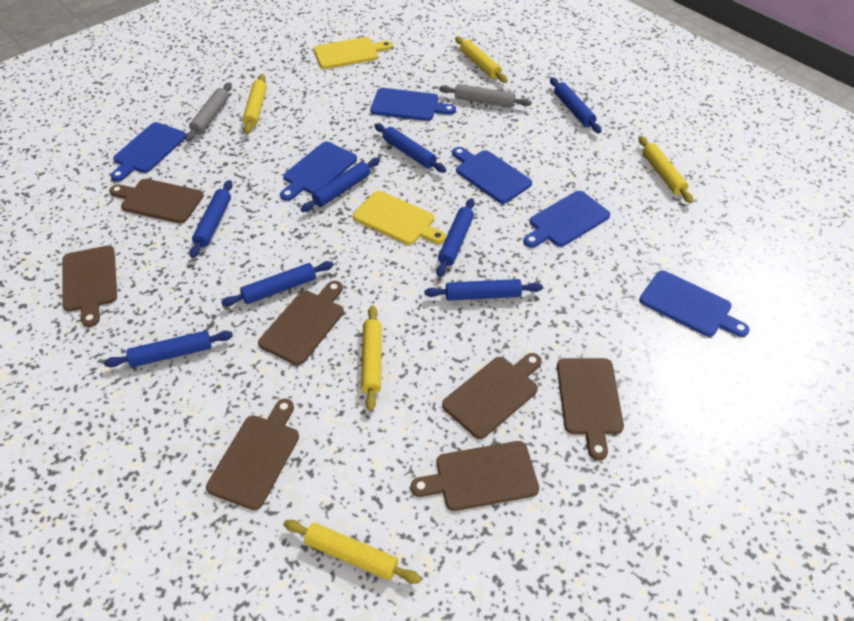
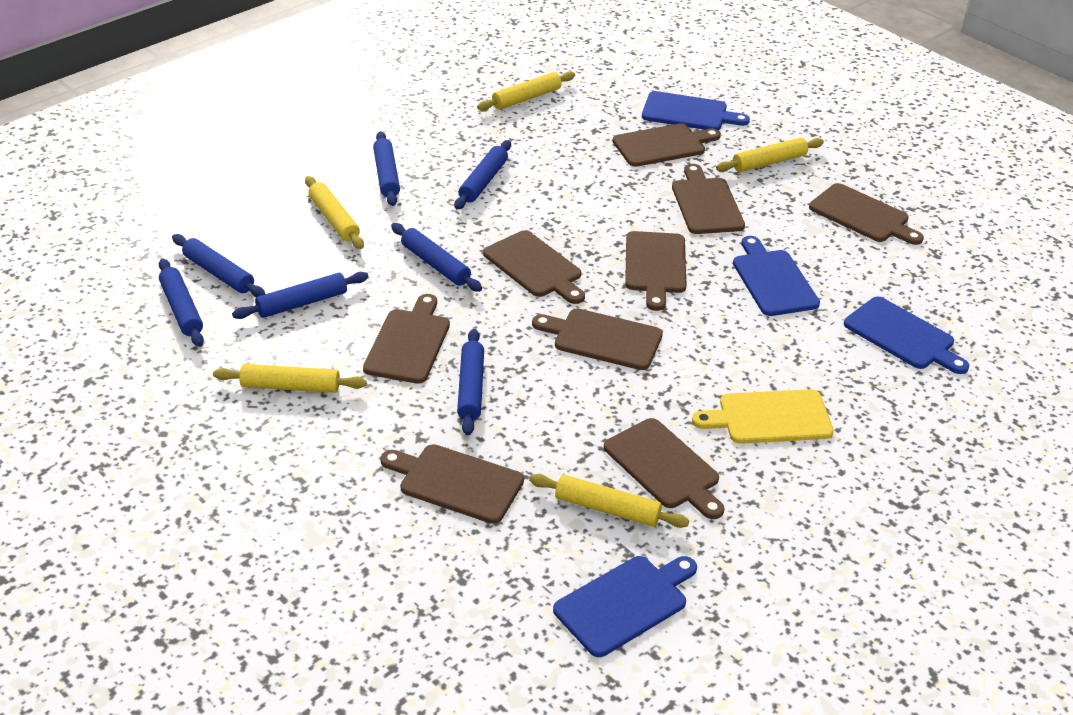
blue cutting board: [110,122,186,181] [280,142,357,201] [370,88,456,121] [452,147,532,204] [523,191,610,248] [639,270,750,337] = 6 -> [553,556,697,657] [642,91,750,130] [733,236,820,316] [844,297,969,374] = 4
blue rolling pin: [104,331,233,367] [190,180,233,258] [221,261,334,306] [300,157,380,212] [374,123,446,173] [424,279,543,301] [437,198,475,277] [550,77,601,133] = 8 -> [159,258,204,347] [172,234,265,297] [232,272,369,319] [373,131,400,206] [391,223,482,292] [454,140,511,209] [457,329,484,435] = 7
brown cutting board: [62,246,117,327] [109,179,204,223] [206,399,299,510] [258,281,344,365] [411,441,539,511] [442,353,542,439] [557,358,624,460] = 7 -> [363,294,450,384] [380,444,524,524] [483,230,585,304] [532,309,663,370] [604,418,724,519] [612,123,721,167] [625,231,686,311] [672,164,745,234] [809,183,924,245] = 9
grey rolling pin: [185,82,232,142] [439,84,532,108] = 2 -> none = 0
yellow cutting board: [314,37,393,69] [353,191,446,245] = 2 -> [692,389,834,444] = 1

